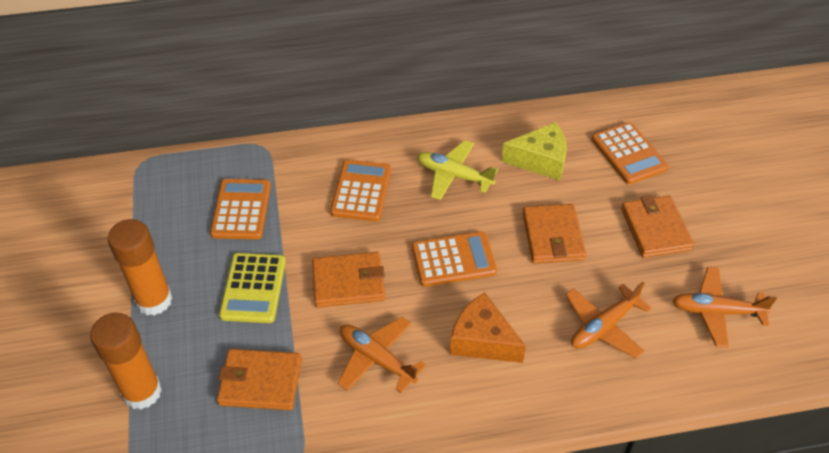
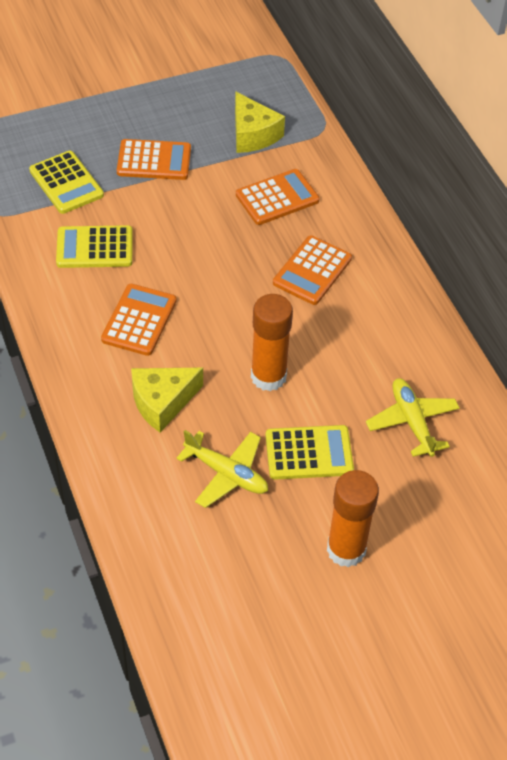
orange cheese: [450,293,526,363] = 1 -> none = 0
orange plane: [338,317,426,393] [565,282,651,358] [672,267,777,348] = 3 -> none = 0
orange wallet: [217,349,302,410] [312,252,385,308] [523,204,586,263] [621,195,694,258] = 4 -> none = 0
yellow calculator: [219,253,286,323] = 1 -> [29,151,104,214] [56,225,133,268] [266,425,354,480] = 3
yellow cheese: [501,122,567,181] = 1 -> [131,368,203,433] [235,91,285,153] = 2
yellow plane: [417,140,498,200] = 1 -> [176,430,268,508] [366,378,460,457] = 2

